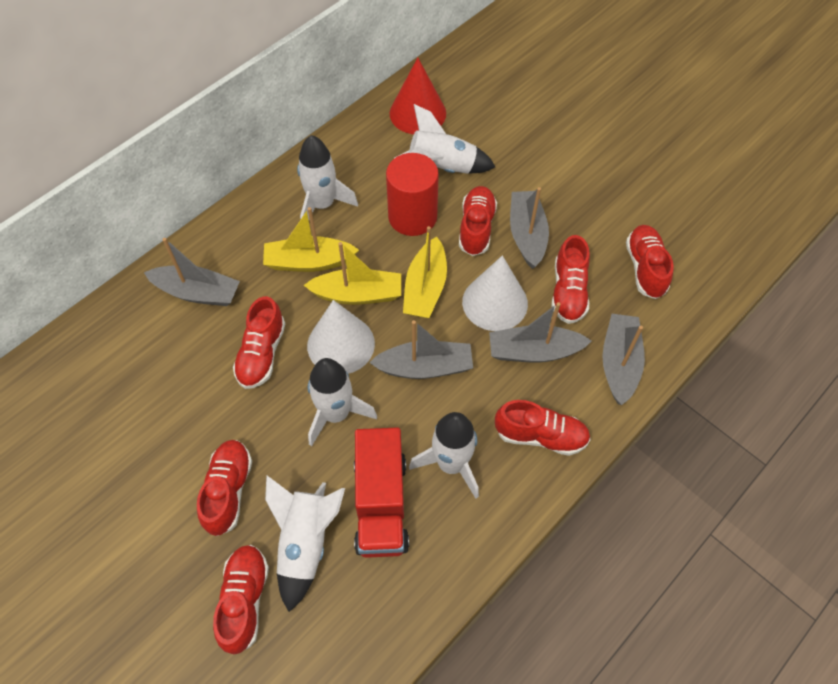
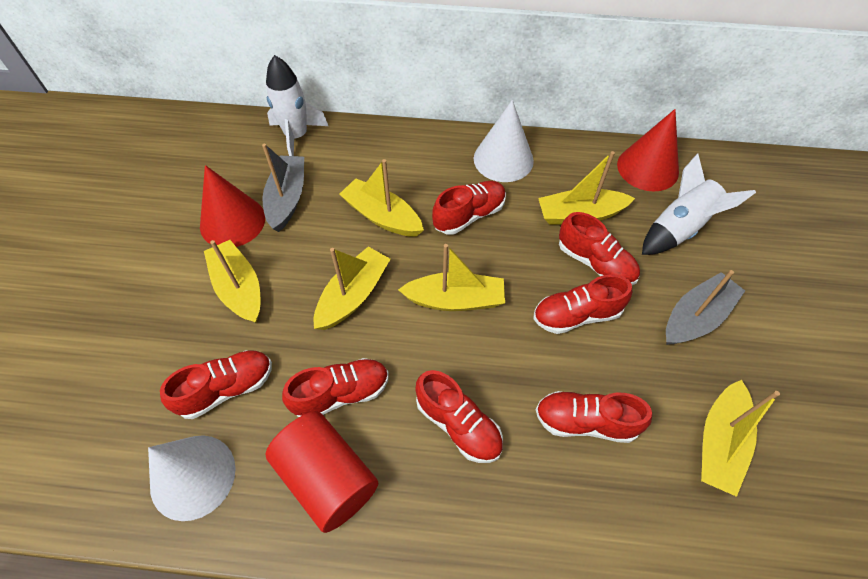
grey boat: [144,238,240,306] [369,320,473,379] [489,302,591,362] [510,187,549,269] [602,314,645,405] = 5 -> [262,144,304,232] [666,270,745,345] = 2
red cone: [389,58,446,134] = 1 -> [200,165,265,247] [617,109,679,191] = 2
red truck: [354,427,409,558] = 1 -> none = 0
white rocket: [265,475,345,612] [297,135,358,220] [308,358,377,446] [394,104,495,174] [409,412,479,498] = 5 -> [266,55,328,156] [642,154,756,255] = 2
yellow boat: [263,207,359,272] [304,242,401,305] [403,226,447,318] = 3 -> [204,240,260,323] [314,247,390,330] [339,159,424,237] [398,244,505,311] [538,151,635,225] [701,380,780,497] = 6

